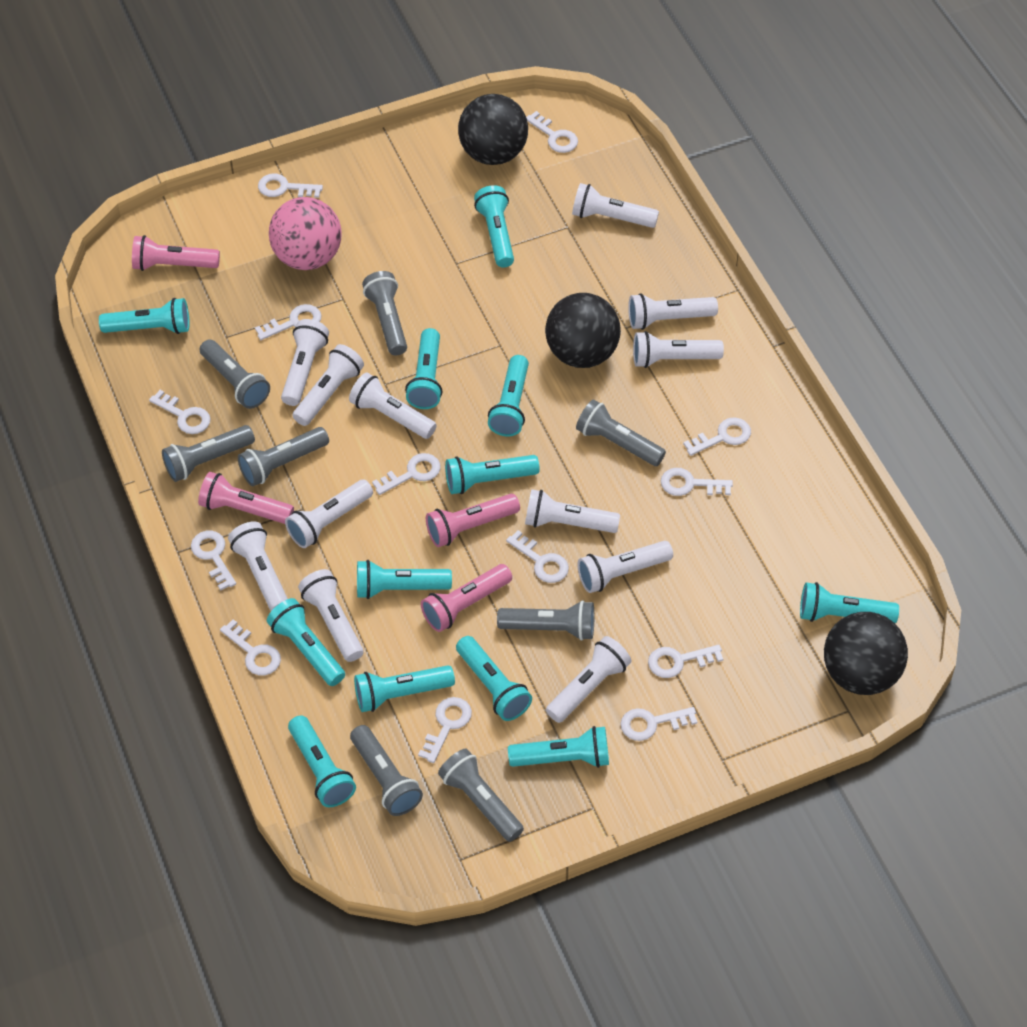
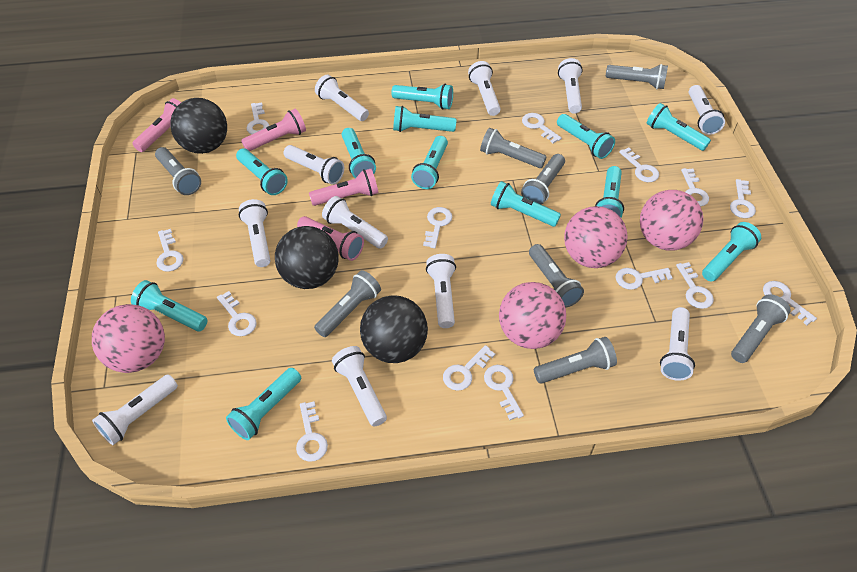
pink ball: [269,197,342,270] = 1 -> [92,304,165,373] [499,282,566,349] [564,206,628,268] [640,190,703,250] = 4
white flashlight: [228,521,288,611] [281,319,329,406] [285,480,373,548] [292,344,364,426] [298,569,364,662] [349,372,437,439] [525,489,620,533] [546,636,631,723] [572,183,659,228] [577,541,673,593] [628,293,718,330] [633,331,724,368] = 12 -> [92,374,178,445] [239,199,270,267] [284,145,344,185] [315,75,369,121] [322,196,388,249] [332,346,387,427] [426,254,456,328] [468,61,501,116] [558,58,583,114] [660,307,695,381] [688,85,725,135] = 11
white key: [149,390,211,434] [191,531,236,590] [220,619,281,676] [255,304,321,340] [258,173,323,198] [372,453,441,495] [418,697,472,763] [506,530,569,583] [526,111,578,153] [620,707,697,741] [648,645,723,678] [661,468,733,496] [683,417,751,456] = 13 -> [156,229,184,272] [217,291,257,336] [247,102,269,134] [296,401,328,462] [423,207,452,248] [443,345,495,391] [484,365,524,420] [522,113,562,143] [616,268,673,290] [619,148,659,182] [676,262,714,309] [681,168,709,207] [730,179,756,218] [763,281,817,325] = 14

